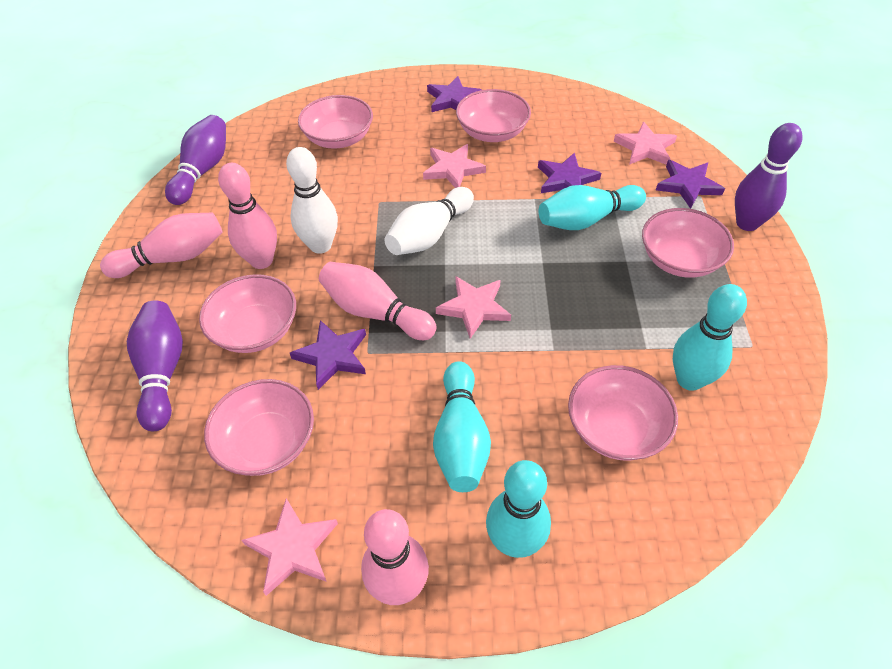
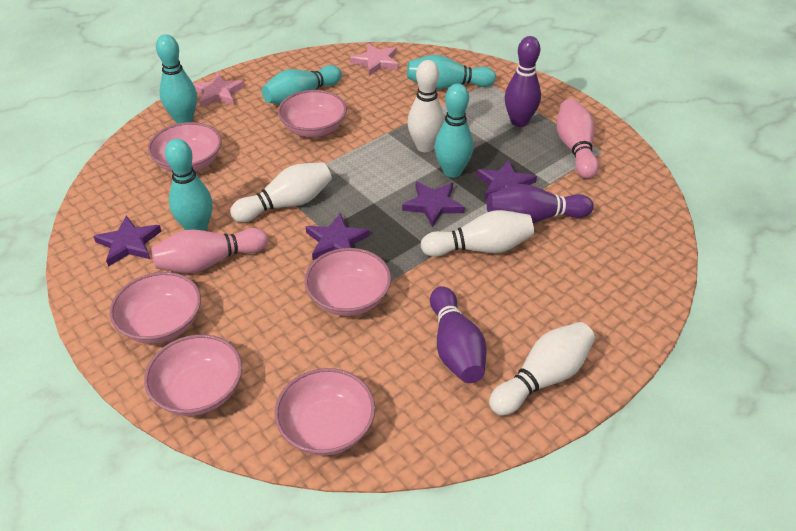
pink bowling pin: [100,212,223,278] [218,163,277,269] [319,262,437,340] [361,509,429,605] = 4 -> [151,228,268,273] [557,99,599,179] = 2
pink star: [241,498,338,596] [423,144,486,188] [436,276,511,339] [614,122,677,165] = 4 -> [193,73,245,107] [350,43,399,76] = 2
turquoise bowling pin: [433,361,491,492] [486,460,551,558] [539,185,646,230] [673,284,747,391] = 4 -> [156,34,197,124] [165,139,213,231] [262,65,342,104] [407,55,496,89] [435,83,474,177] = 5
white bowling pin: [286,147,338,254] [384,187,474,255] = 2 -> [230,162,332,222] [407,60,445,152] [421,210,534,257] [489,322,595,415] = 4

